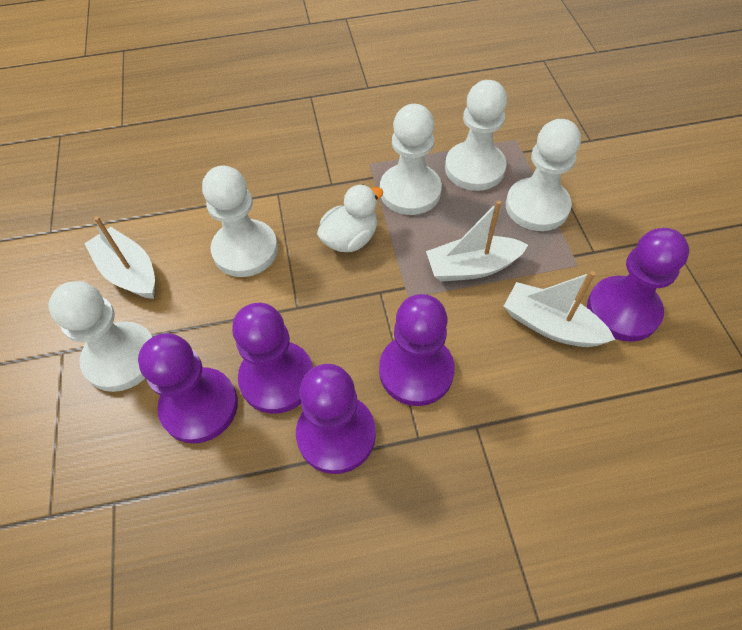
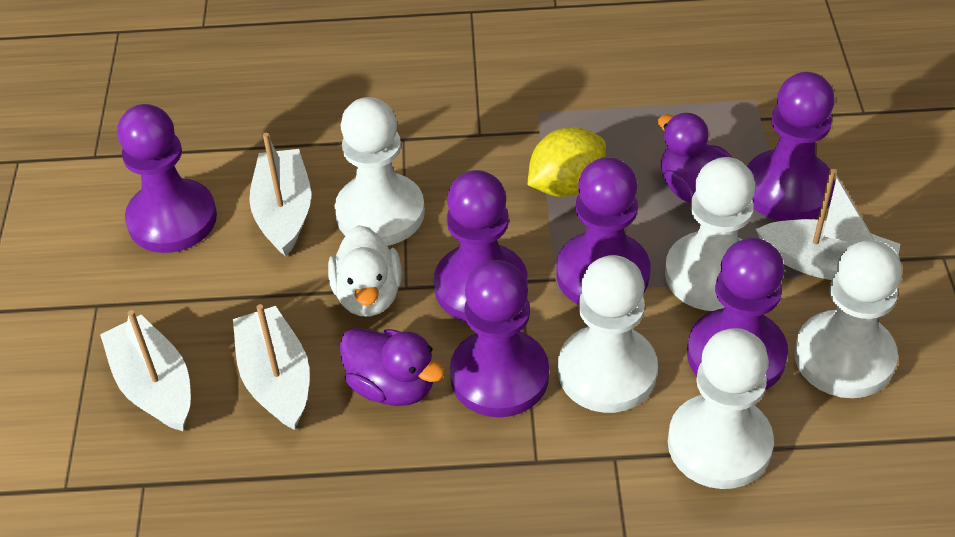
purple duck: none = 0 -> [340,328,445,406] [658,113,732,203] = 2
purple pawn: [138,333,238,444] [232,303,313,414] [296,364,376,474] [379,294,455,406] [587,228,689,342] = 5 -> [117,104,217,253] [434,170,528,322] [450,260,549,417] [556,157,650,305] [687,238,788,390] [747,72,835,221] = 6
white boat: [84,216,155,299] [426,200,528,282] [504,271,615,347] = 3 -> [100,310,191,431] [233,304,310,430] [249,133,311,256] [756,169,900,280] = 4
yellow lemon: none = 0 -> [528,127,606,197] = 1

